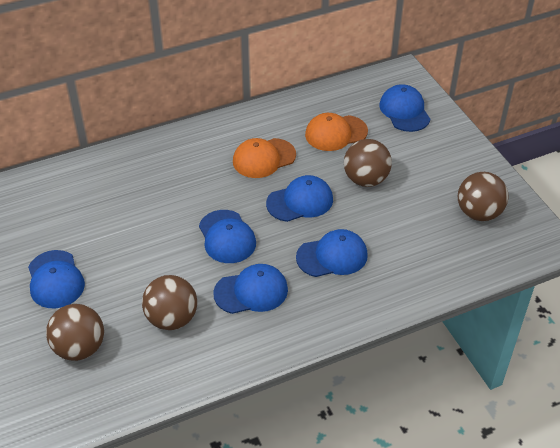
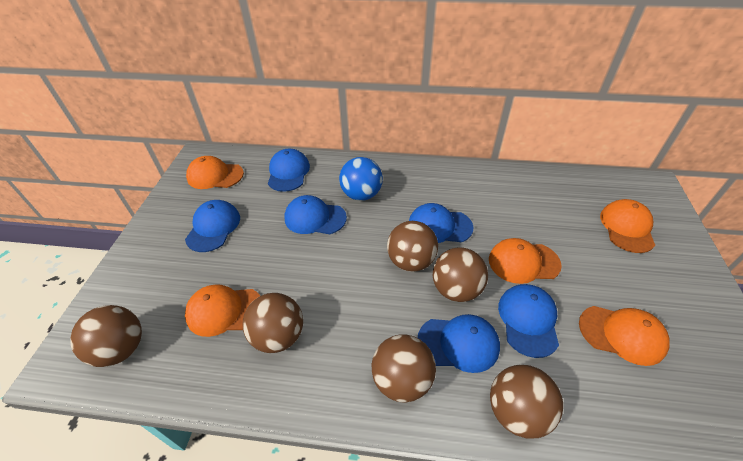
blue ball: none = 0 -> [339,157,383,201] = 1
brown ball: [46,304,104,361] [142,275,197,330] [344,139,392,187] [458,172,508,221] = 4 -> [70,305,142,367] [242,293,303,353] [372,334,436,403] [387,221,438,272] [433,248,488,302] [490,365,563,439] = 6
orange cap: [233,138,296,178] [305,113,368,151] = 2 -> [185,284,260,337] [186,156,244,189] [489,238,562,284] [579,306,670,366] [600,199,655,253] = 5

